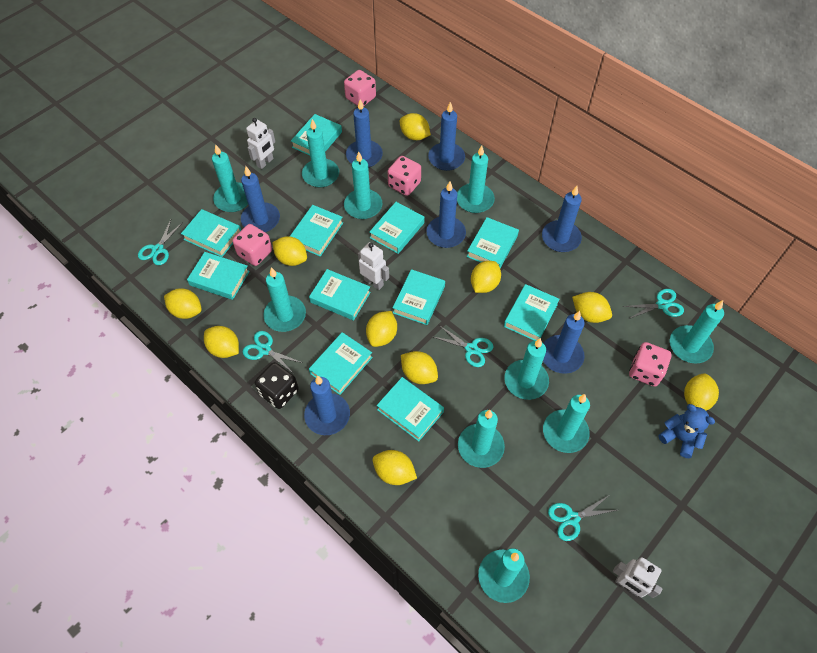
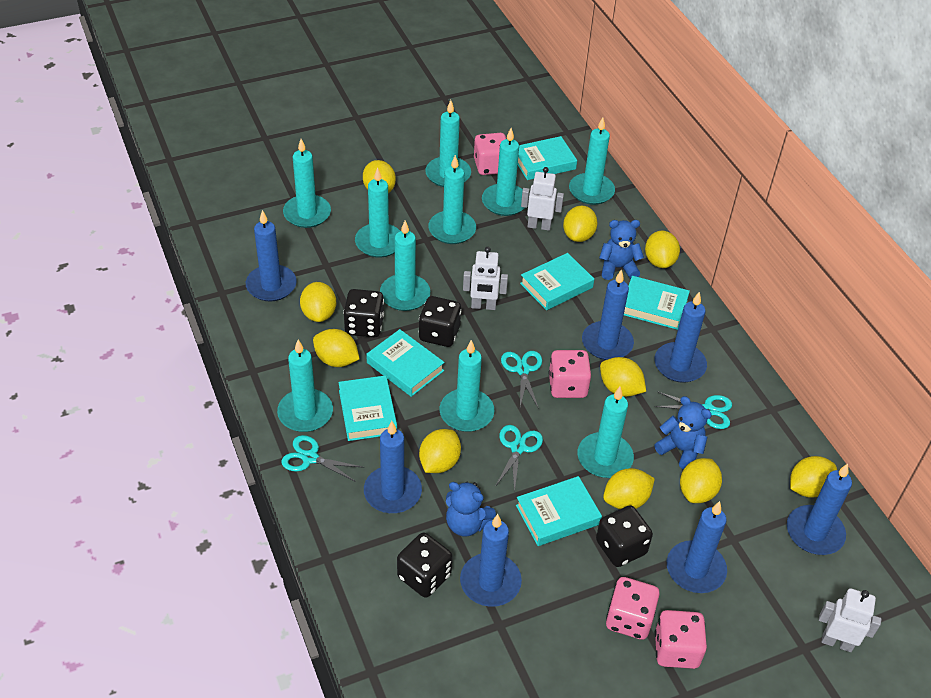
black dice: [255,362,299,409] = 1 -> [343,289,384,337] [397,532,452,598] [419,296,461,347] [596,505,653,567] = 4
blue teddy bear: [658,404,715,458] = 1 -> [446,481,496,537] [599,220,644,280] [654,396,712,469] = 3
turquoise book: [181,209,241,257] [187,252,250,300] [290,205,343,257] [291,114,342,156] [309,269,371,320] [309,332,373,395] [369,202,425,254] [377,377,444,441] [393,269,445,325] [467,217,519,268] [504,284,559,341] = 11 -> [338,375,397,441] [366,329,445,397] [516,476,602,546] [518,136,577,180] [520,253,594,310] [624,276,690,330] = 6
turquoise scissors: [138,220,183,265] [242,331,303,374] [431,325,493,367] [548,494,617,541] [622,289,684,319] = 5 -> [281,435,364,482] [495,425,543,493] [501,351,542,409] [655,391,732,429] = 4

